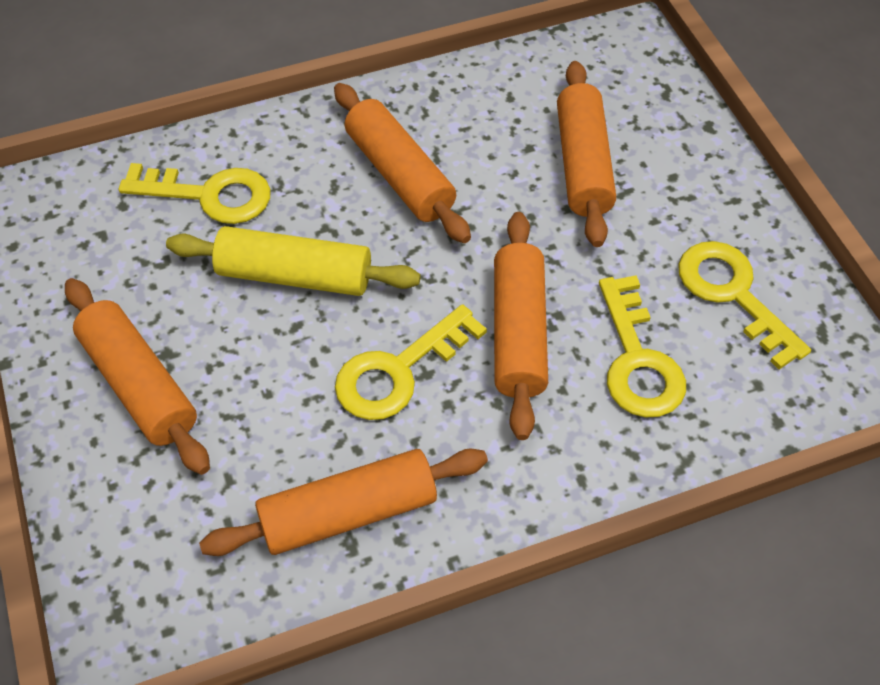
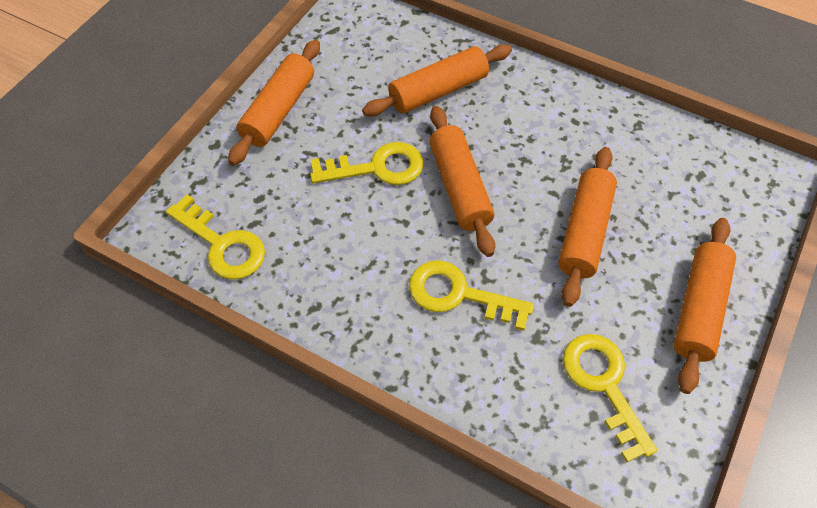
yellow rolling pin: [166,226,421,296] = 1 -> none = 0

